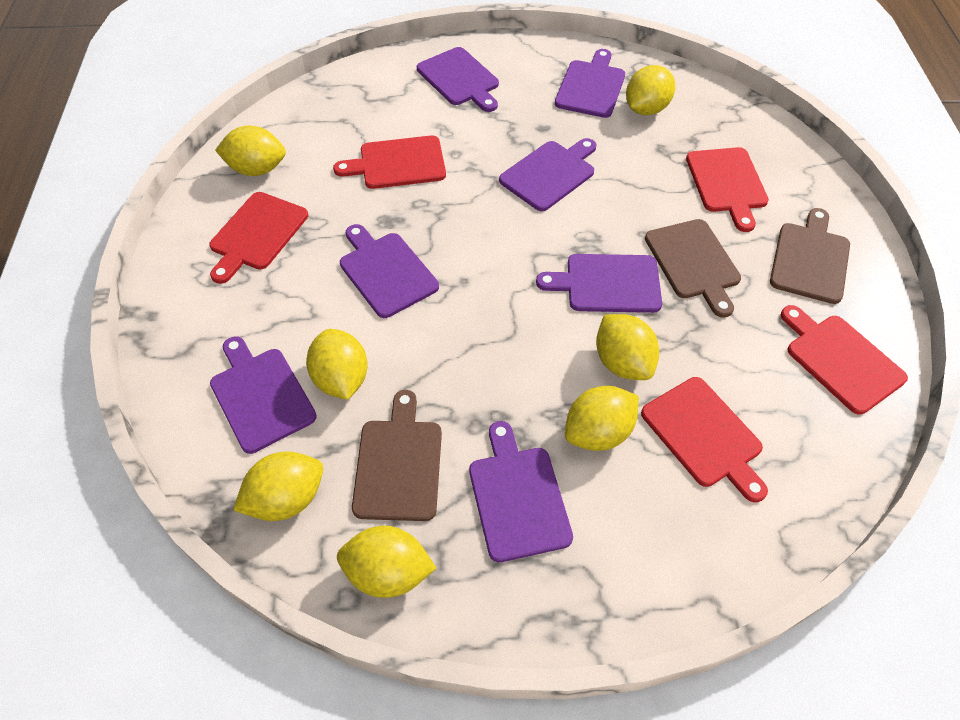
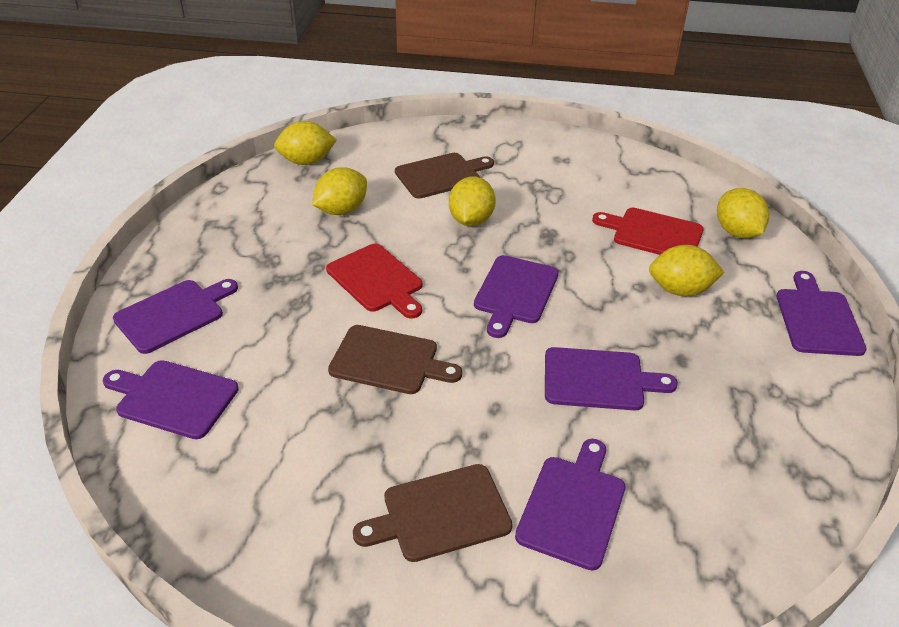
purple cutting board: [210,336,317,454] [340,224,439,318] [417,47,499,112] [469,421,573,562] [499,138,597,211] [536,254,662,313] [555,49,625,118] = 7 -> [103,360,239,439] [113,279,238,354] [474,255,559,338] [515,439,626,570] [545,347,678,410] [776,271,866,356] = 6
red cutting board: [209,192,308,284] [333,135,446,189] [641,377,768,503] [686,147,769,232] [781,305,908,415] = 5 -> [326,244,422,319] [592,208,704,255] = 2
yellow lemon: [215,126,286,176] [233,452,323,521] [306,329,368,400] [337,526,436,598] [565,386,639,451] [596,314,659,380] [626,65,675,115] = 7 -> [274,121,337,165] [312,167,367,215] [449,176,496,226] [649,245,725,296] [717,188,769,238] = 5

